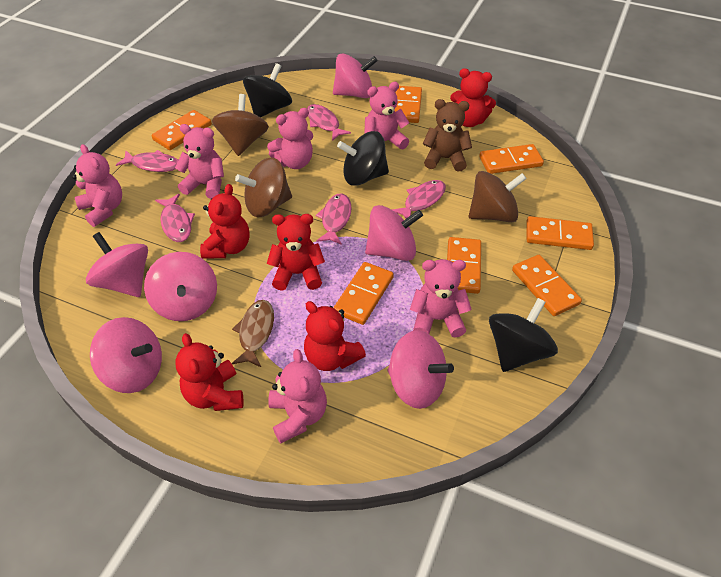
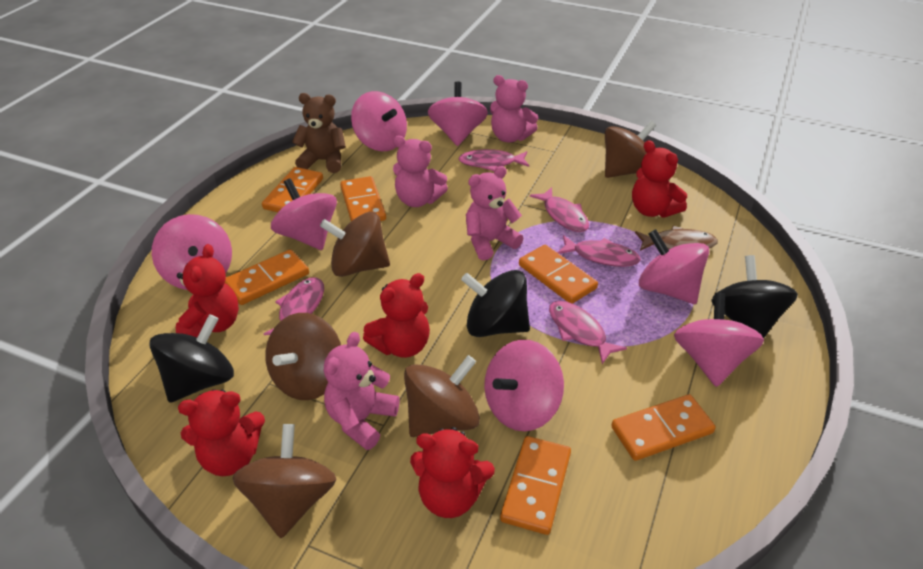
brown spinning top: [212,94,269,156] [235,157,292,217] [469,171,527,222] = 3 -> [232,424,336,538] [265,313,341,400] [320,212,390,277] [404,355,480,437] [605,121,656,178] = 5
orange domino: [152,110,212,150] [333,262,394,325] [394,86,422,123] [447,237,481,294] [479,144,544,174] [512,255,582,316] [527,216,594,250] = 7 -> [225,250,309,305] [262,167,323,212] [340,176,386,221] [500,436,571,535] [519,245,598,304] [611,394,716,461] = 6
pink spinning top: [86,232,148,297] [90,317,162,393] [144,252,217,321] [333,53,378,98] [365,205,423,261] [388,330,454,409] = 6 -> [152,214,232,290] [271,178,337,250] [351,91,407,151] [428,81,488,146] [484,340,564,431] [639,229,709,304] [674,293,764,387] = 7
pink teddy bear: [72,144,122,227] [175,124,224,199] [267,108,313,169] [268,349,327,444] [364,82,409,150] [410,259,472,338] = 6 -> [324,332,400,450] [393,136,448,207] [466,166,523,260] [490,75,538,142] = 4

